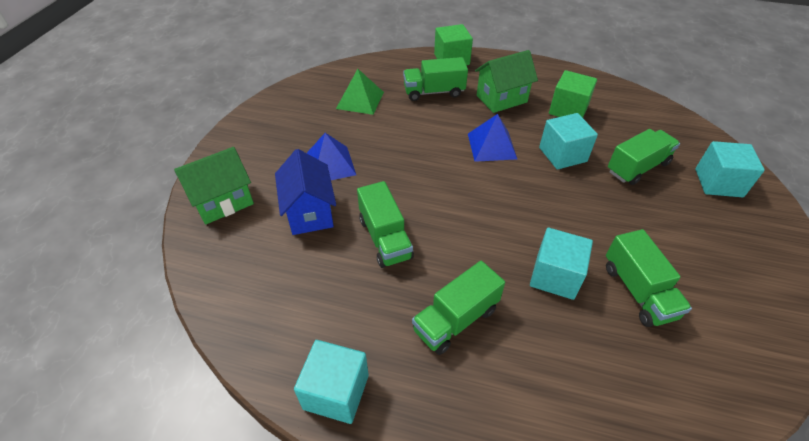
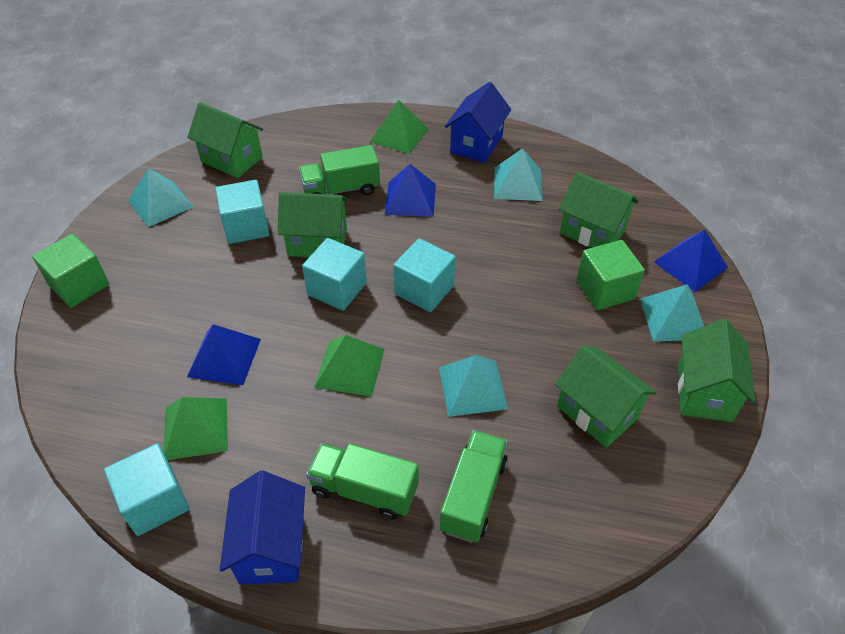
blue house: [275,149,336,235] = 1 -> [220,471,305,585] [445,82,511,163] = 2
blue pyramid: [307,133,356,180] [468,114,517,162] = 2 -> [187,324,261,385] [385,164,436,217] [654,230,728,292] = 3
green house: [174,147,254,225] [475,50,538,113] = 2 -> [187,102,263,178] [278,192,349,257] [555,345,657,448] [559,172,639,248] [678,319,755,422] = 5
green pyramid: [336,69,384,115] = 1 -> [164,397,228,460] [314,335,385,397] [370,100,429,154] = 3
green truck: [357,181,414,268] [403,57,468,101] [412,261,505,355] [606,229,692,327] [608,129,680,185] = 5 -> [299,145,380,195] [306,443,419,519] [440,430,508,543] = 3
turquoise pyramid: none = 0 -> [128,168,193,227] [439,355,508,417] [494,148,543,201] [640,284,704,342] = 4

